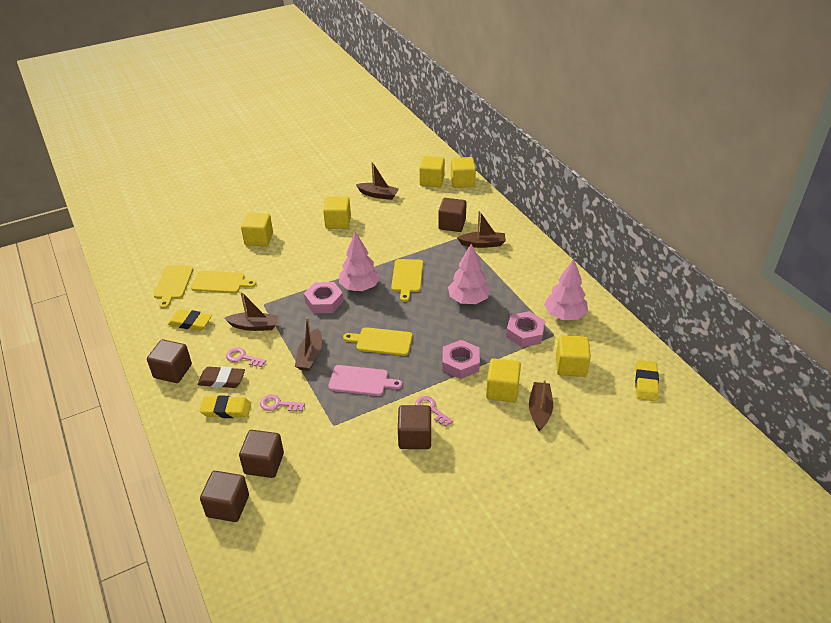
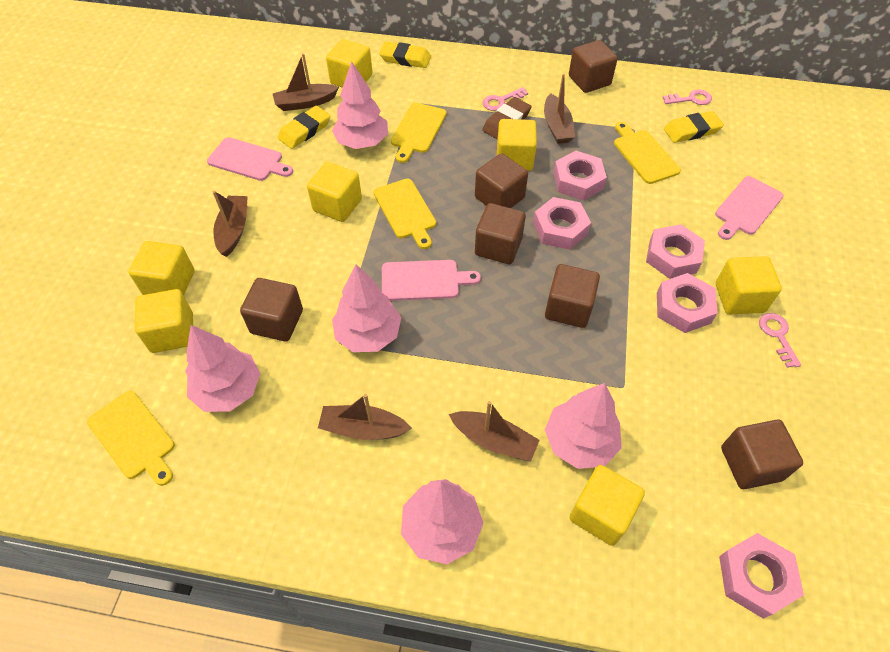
brown cube: [147,339,192,383] [200,471,249,522] [239,430,284,478] [398,405,431,449] [438,198,467,232] = 5 -> [240,278,303,342] [475,153,528,208] [475,203,526,264] [545,264,600,328] [569,40,618,93] [721,419,803,489] = 6
pink cutting board: [328,365,402,396] = 1 -> [207,137,293,181] [382,260,481,301] [715,176,783,240] = 3
pink nut: [304,282,344,313] [442,340,480,379] [506,311,545,347] = 3 -> [533,197,591,250] [553,151,607,201] [646,224,705,279] [657,273,718,333] [719,533,804,619] = 5
pink tree: [339,231,380,291] [448,244,490,304] [544,259,588,320] = 3 -> [185,325,261,412] [332,61,388,149] [332,264,401,352] [401,479,483,564] [545,383,622,469] = 5
yellow cube: [241,213,273,246] [323,197,351,229] [419,156,445,187] [451,157,476,188] [486,358,521,402] [556,335,591,377] = 6 -> [128,241,195,296] [135,289,193,353] [307,162,362,222] [326,39,373,88] [497,119,537,171] [570,465,645,546] [716,256,782,314] = 7

